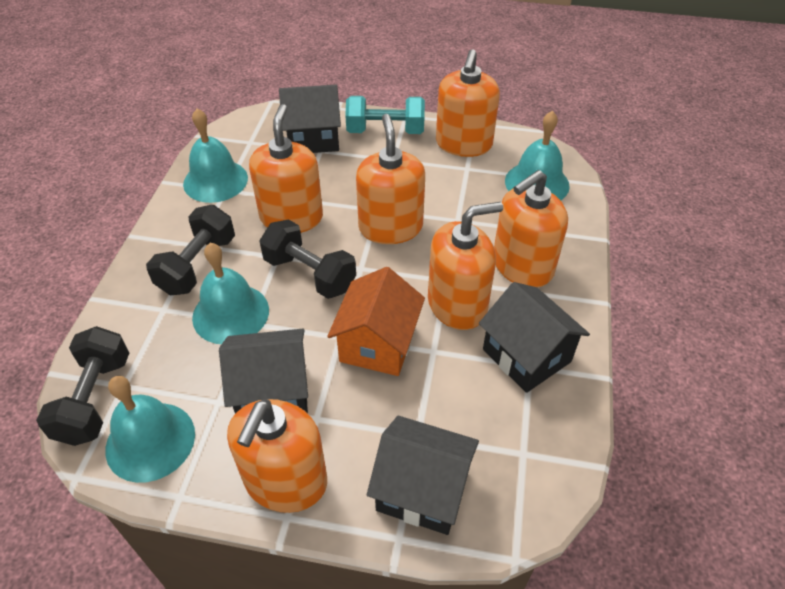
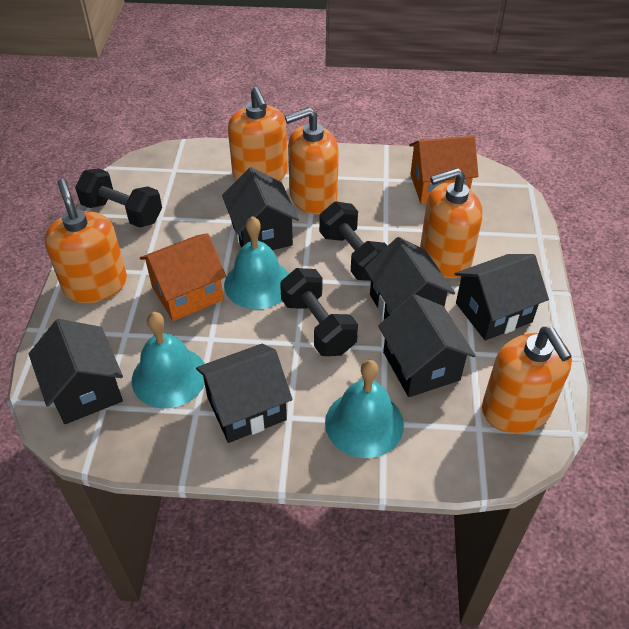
black house: [219,329,308,413] [279,85,341,153] [367,416,479,535] [479,282,590,393] = 4 -> [29,319,123,424] [196,344,293,443] [222,167,299,250] [364,237,455,319] [378,294,476,397] [455,254,549,341] = 6
orange house: [327,267,425,376] = 1 -> [140,233,226,321] [409,136,479,204] = 2
orange soap dispenser: [227,399,327,513] [249,104,323,233] [356,114,425,244] [428,202,503,330] [436,49,500,157] [494,170,568,288] = 6 -> [45,179,127,303] [228,87,288,181] [285,107,339,214] [420,168,483,278] [482,327,572,434] = 5
turquoise bell: [105,376,195,483] [183,109,248,203] [192,243,269,344] [505,111,570,200] = 4 -> [132,312,205,409] [224,216,289,309] [325,360,404,458] = 3
turquoise dumbbell: [345,96,425,134] = 1 -> none = 0

